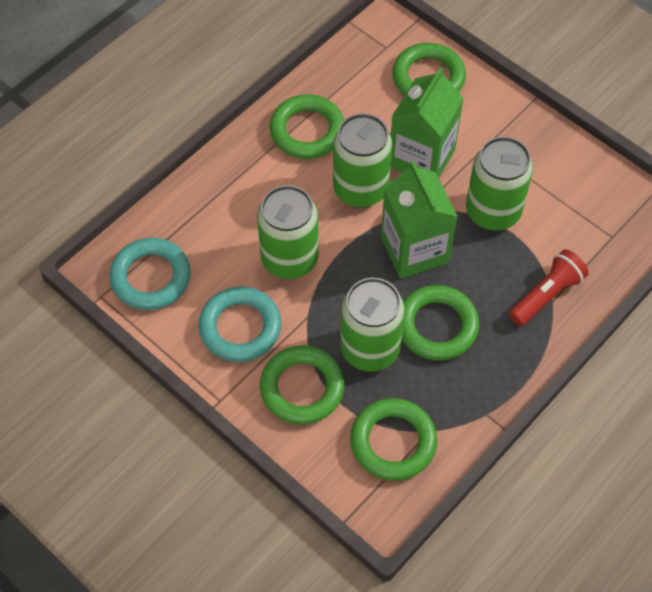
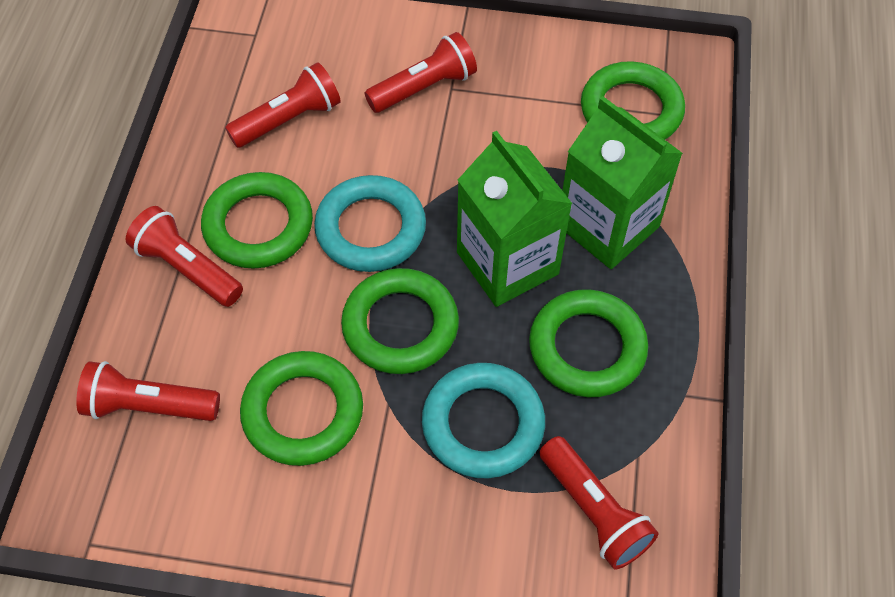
green can: [257,185,319,279] [333,113,393,208] [340,278,405,371] [466,136,533,231] = 4 -> none = 0
red flashlight: [509,249,589,326] = 1 -> [76,361,220,421] [126,206,243,307] [225,62,341,148] [365,32,477,113] [539,436,658,569] = 5

